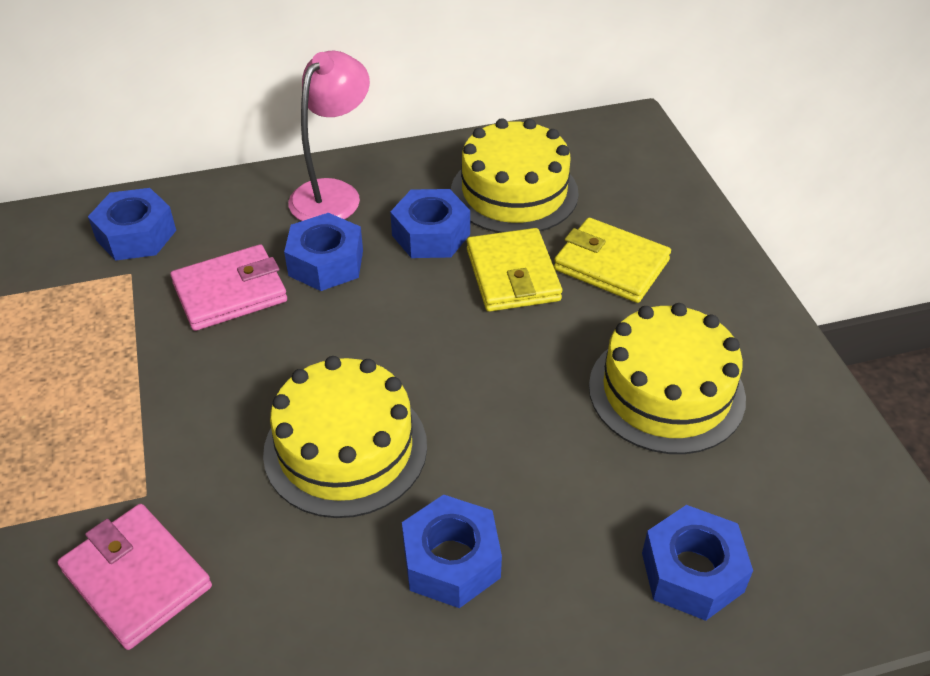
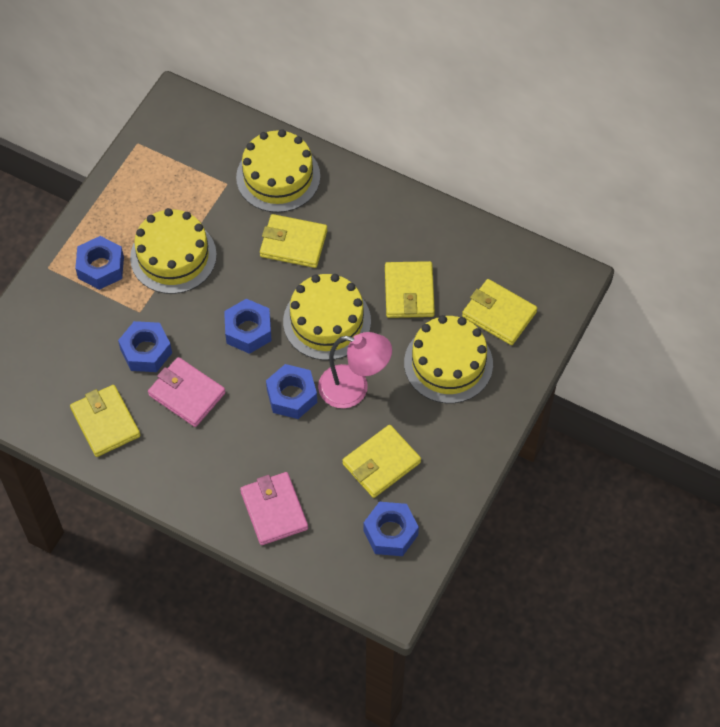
yellow cake: [263,356,427,518] [451,118,579,233] [589,303,746,454] = 3 -> [130,208,217,294] [236,129,320,213] [283,274,371,360] [404,315,493,403] = 4
yellow wallet: [467,228,562,312] [554,218,671,303] = 2 -> [70,385,140,457] [260,214,327,268] [342,425,421,498] [385,261,435,318] [462,279,537,345] = 5

